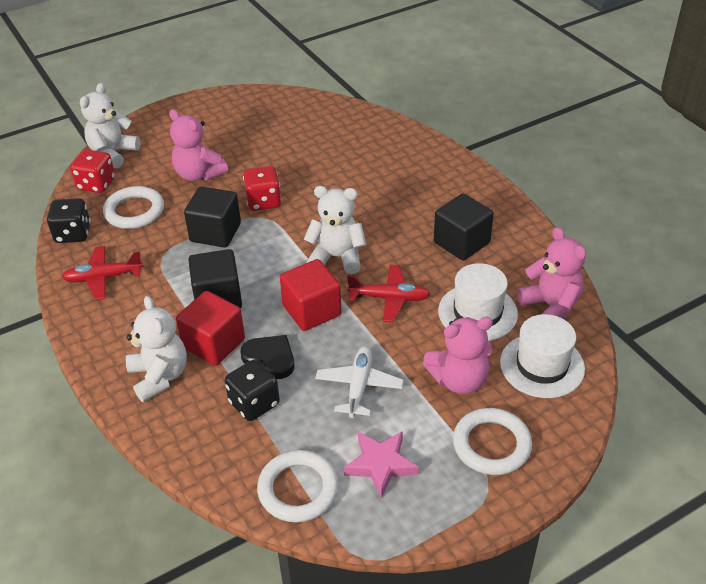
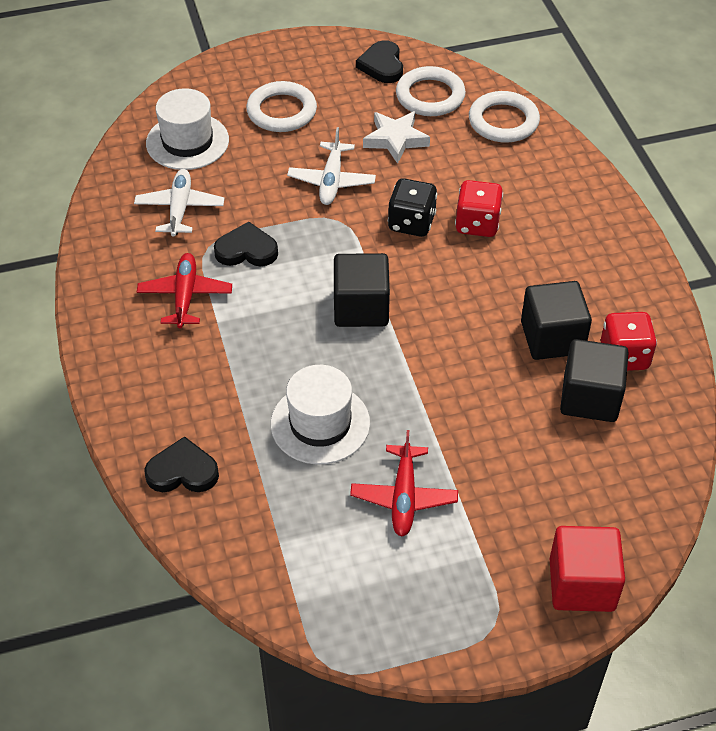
black dice: [47,198,91,243] [225,360,280,421] = 2 -> [388,178,437,237] = 1
black heart: [240,335,294,379] = 1 -> [144,436,219,492] [214,222,278,266] [356,40,403,83] = 3
pink star: [344,431,419,498] = 1 -> none = 0
pink teddy bear: [169,109,228,181] [423,317,493,394] [517,227,586,319] = 3 -> none = 0
red cube: [176,291,245,366] [280,259,341,331] = 2 -> [550,526,625,612] = 1
white plane: [315,346,404,418] = 1 -> [134,169,224,237] [287,127,376,205] = 2
white star: none = 0 -> [363,111,430,164] = 1
white teddy bear: [80,83,141,168] [126,296,187,402] [304,186,366,274] = 3 -> none = 0

